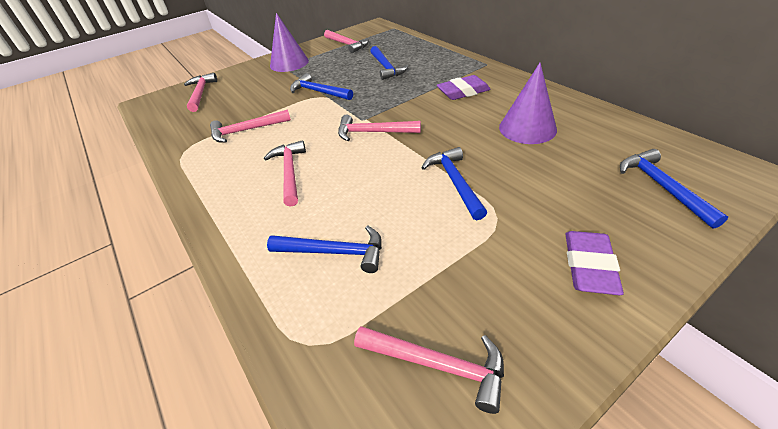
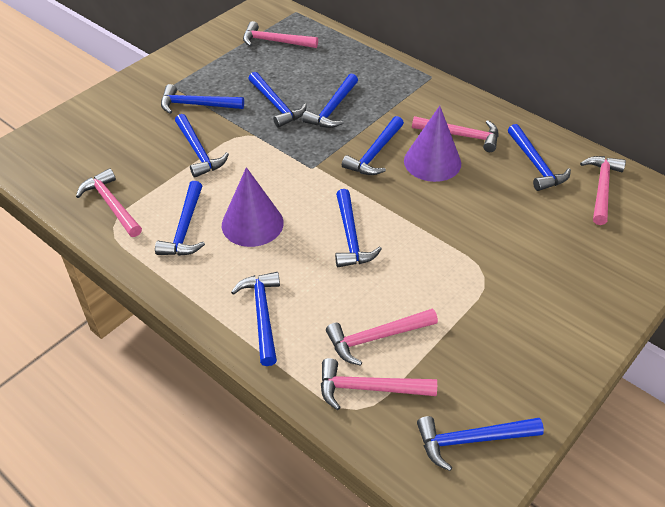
blue hammer: [267,226,382,273] [290,73,353,100] [370,46,408,80] [422,147,487,220] [620,149,728,229] = 5 -> [155,181,205,256] [161,84,244,114] [175,114,229,178] [231,272,280,366] [248,72,307,128] [302,74,358,128] [335,189,382,267] [342,116,404,175] [417,416,544,471] [508,124,571,191] = 10
purple eraser: [437,75,491,100] [565,231,624,296] = 2 -> none = 0

